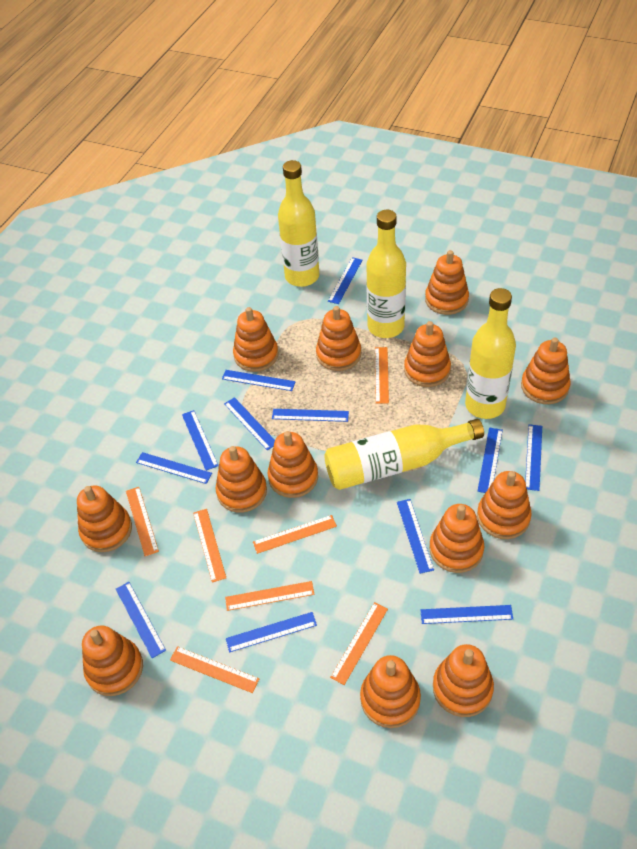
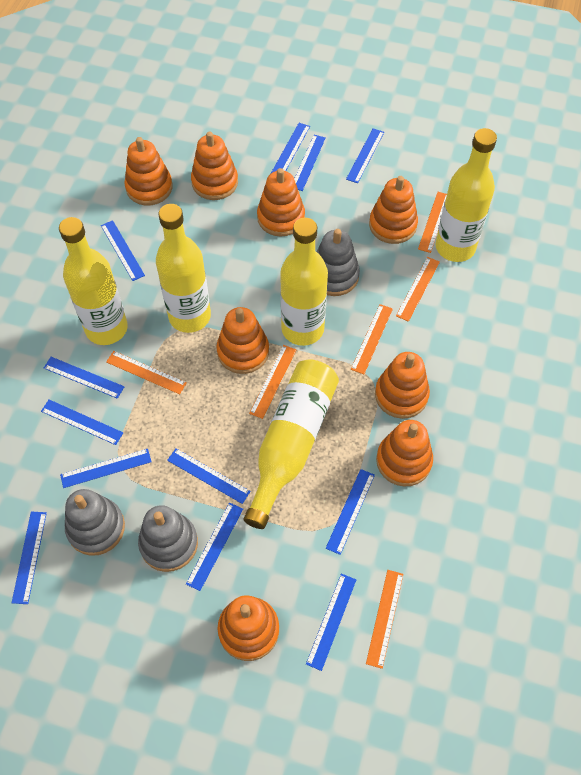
grey stacking toy: none = 0 -> [65,489,125,556] [138,505,198,572] [317,229,360,296] = 3
orange ruler: [126,487,159,556] [170,646,259,693] [193,509,226,583] [225,581,314,611] [253,515,337,554] [330,602,388,685] [375,347,389,404] = 7 -> [106,351,187,394] [249,345,296,419] [351,304,393,374] [366,570,403,669] [396,257,440,322] [418,192,447,253] = 6
orange stacking toy: [77,485,132,552] [82,626,143,696] [215,446,267,513] [233,307,279,372] [268,431,318,498] [316,306,361,371] [360,655,421,728] [404,321,451,387] [425,250,469,315] [429,504,485,573] [433,644,494,717] [477,471,532,539] [521,338,571,404] = 13 -> [124,137,173,206] [191,132,238,200] [216,307,269,374] [217,595,279,661] [257,168,305,237] [369,176,418,244] [375,352,430,419] [376,420,433,486] = 8
yellow bottle: [278,160,319,287] [324,419,484,490] [366,210,406,338] [465,288,516,419] = 4 -> [59,217,128,345] [156,204,211,333] [244,359,339,529] [280,218,328,346] [436,128,497,262] = 5

